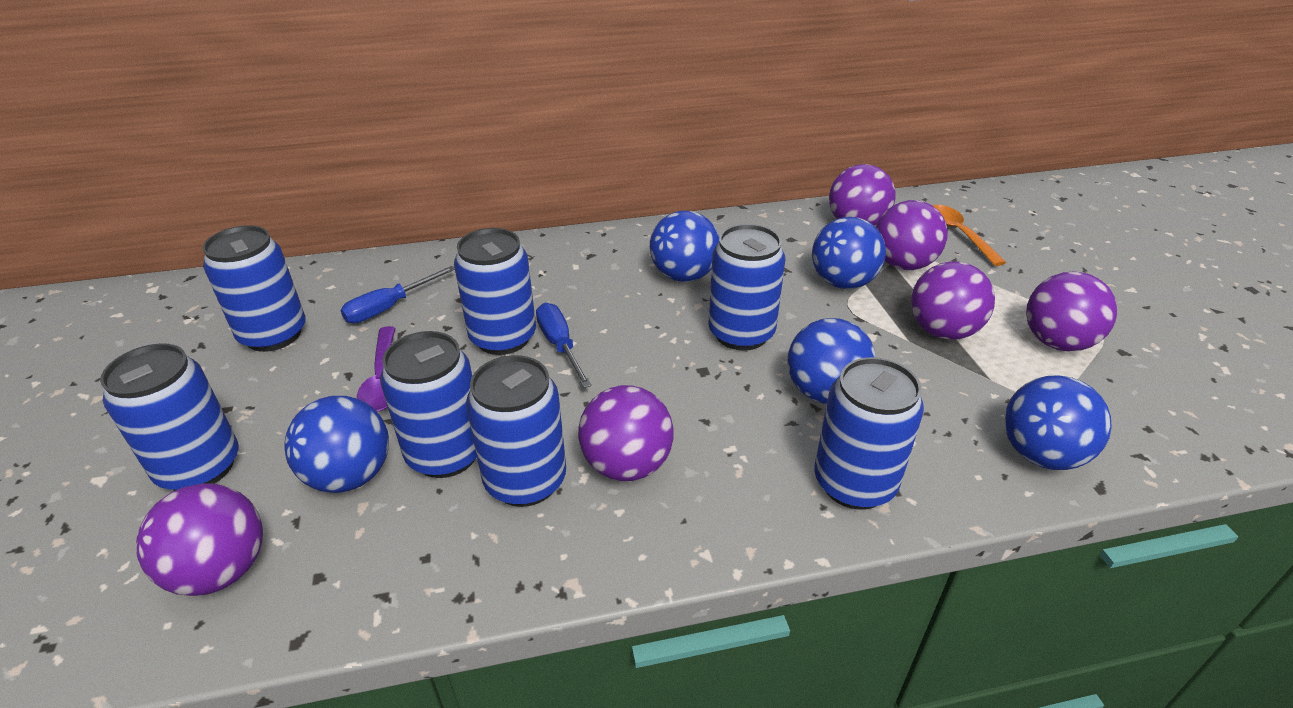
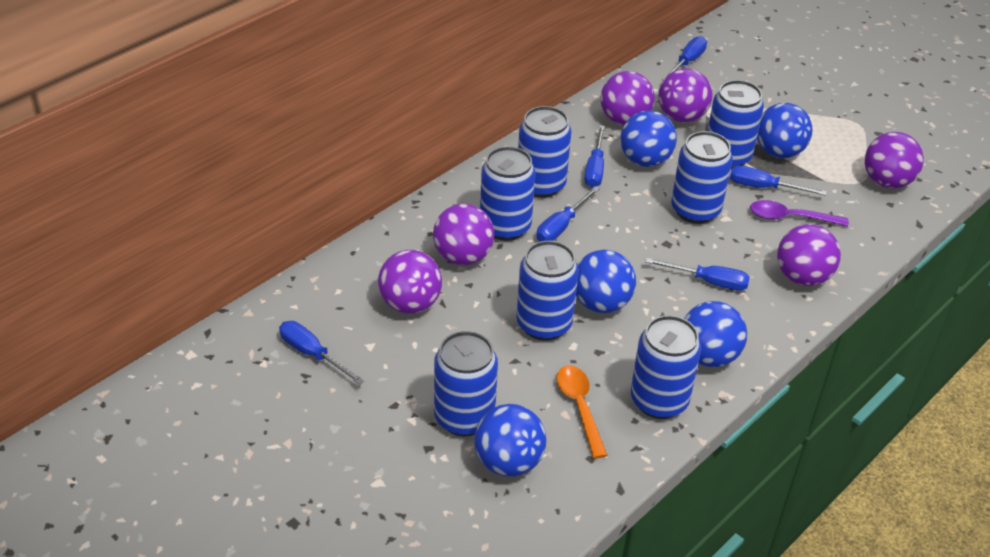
blue screwdriver: [340,266,455,323] [536,303,592,388] = 2 -> [279,321,364,385] [537,186,600,242] [584,125,605,187] [646,258,750,291] [662,36,707,80] [730,165,827,196] = 6

